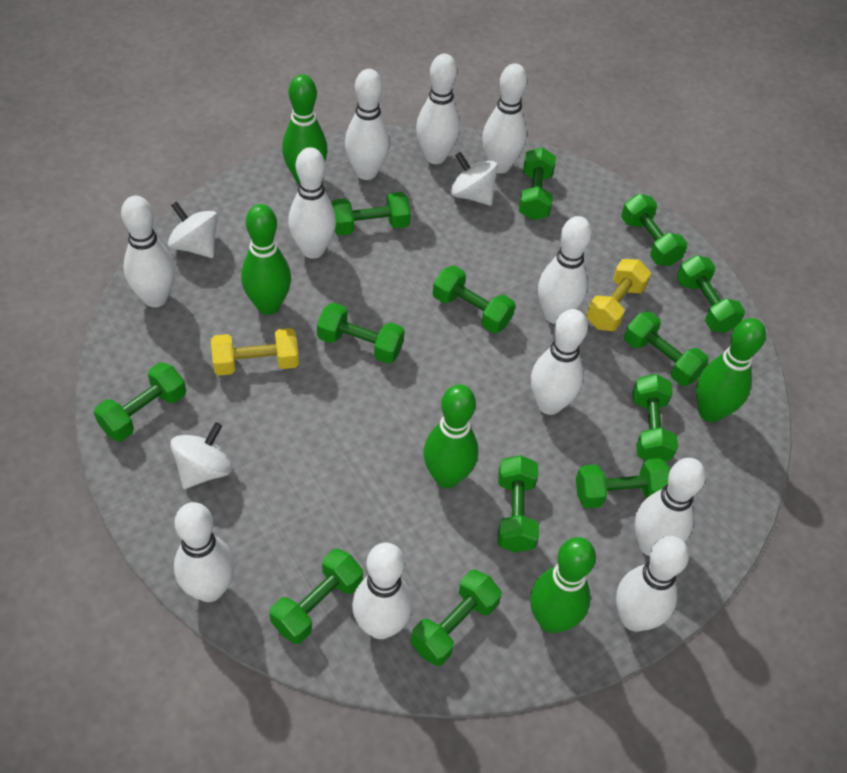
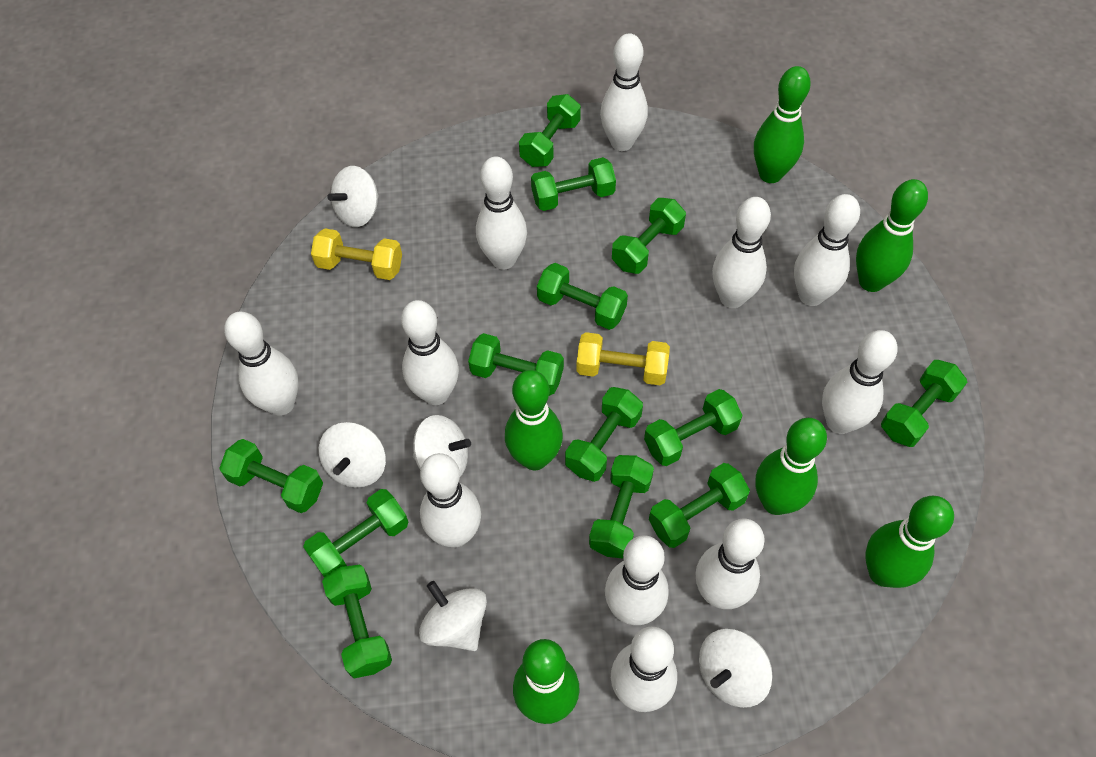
green bowling pin: [241,204,291,315] [282,74,328,184] [423,384,478,488] [530,537,596,633] [696,318,766,422] = 5 -> [505,370,563,470] [513,639,580,724] [754,66,811,183] [756,418,827,515] [856,179,928,292] [865,496,954,588] = 6
white spinning top: [168,201,218,258] [170,422,232,489] [451,152,498,206] = 3 -> [319,422,386,488] [328,166,379,227] [413,415,471,477] [419,581,487,651] [699,629,773,708] = 5

